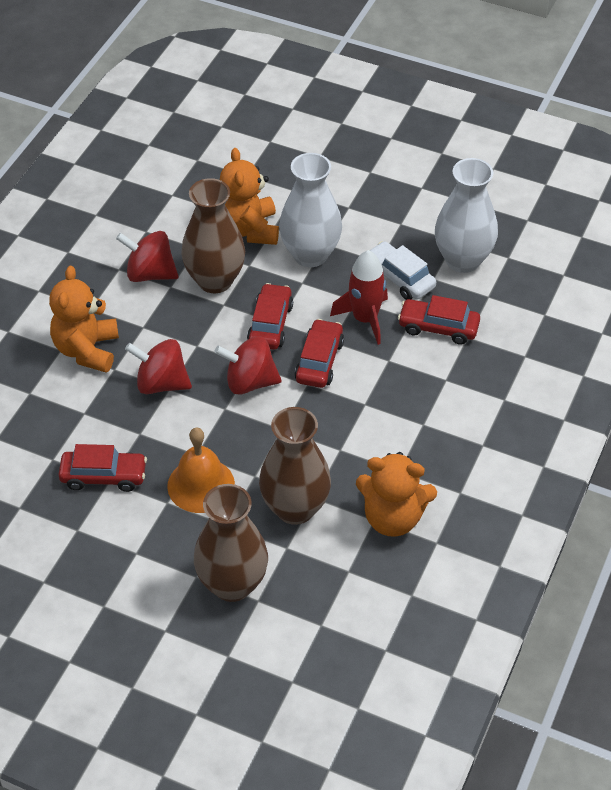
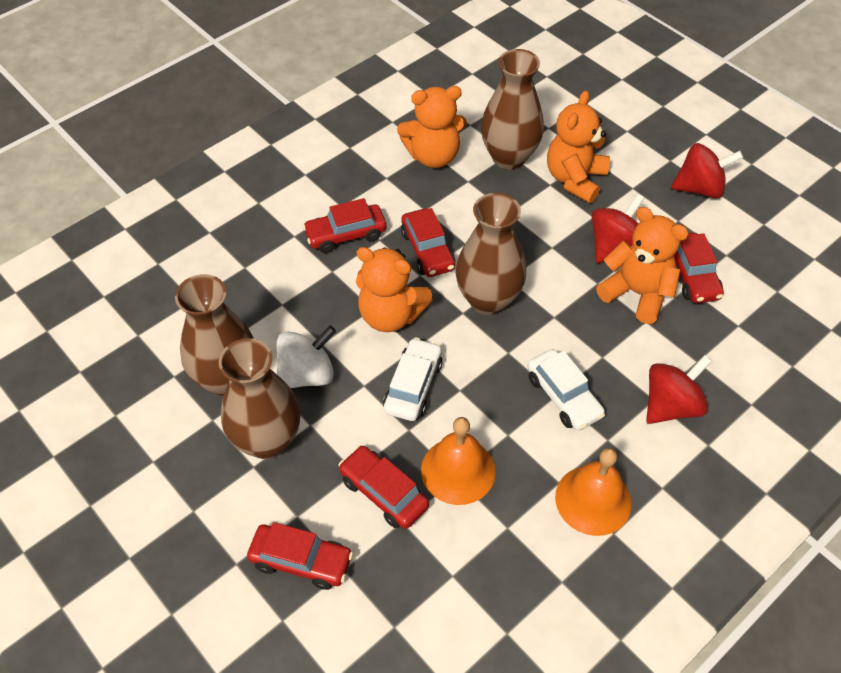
brown vase: [181,178,245,293] [194,484,268,602] [259,407,331,525] = 3 -> [175,274,254,396] [219,338,300,459] [456,193,526,315] [481,49,544,169] = 4
orange bell: [167,428,235,513] = 1 -> [421,417,496,505] [555,448,632,536] = 2
orange teddy bear: [49,266,119,373] [220,148,279,245] [356,452,437,537] = 3 -> [356,247,433,332] [397,86,467,168] [547,91,610,203] [596,207,689,324] = 4
red car: [59,444,147,492] [247,283,293,350] [295,319,344,388] [398,295,480,345] = 4 -> [247,522,353,590] [303,198,387,253] [338,445,429,529] [401,208,455,277] [674,233,724,303] = 5
red rocket: [330,250,388,345] = 1 -> none = 0
white car: [369,241,436,300] = 1 -> [383,337,443,421] [528,349,605,430] = 2
white spinning top: none = 0 -> [276,325,336,388] = 1
white vase: [279,153,342,267] [435,158,498,273] = 2 -> none = 0

